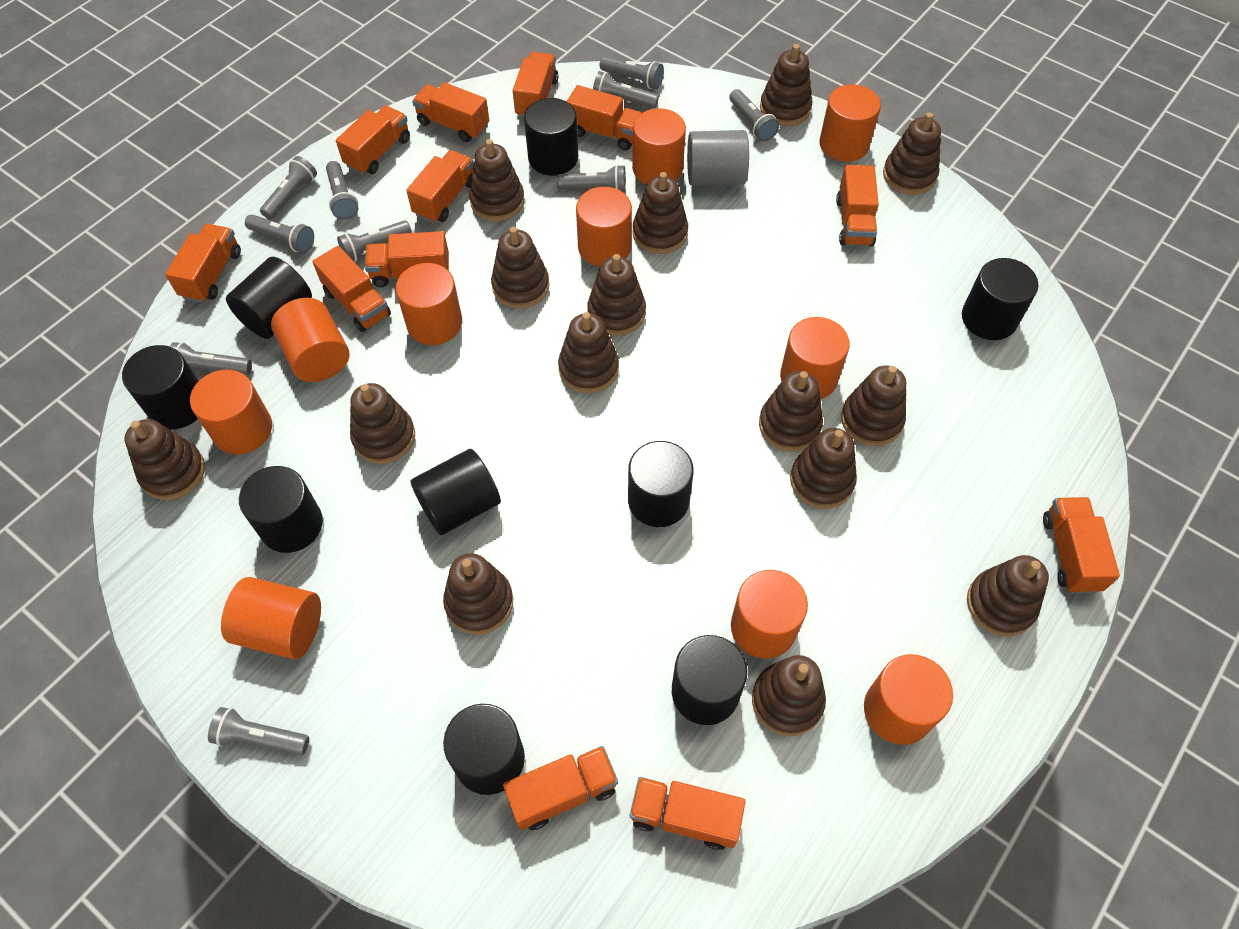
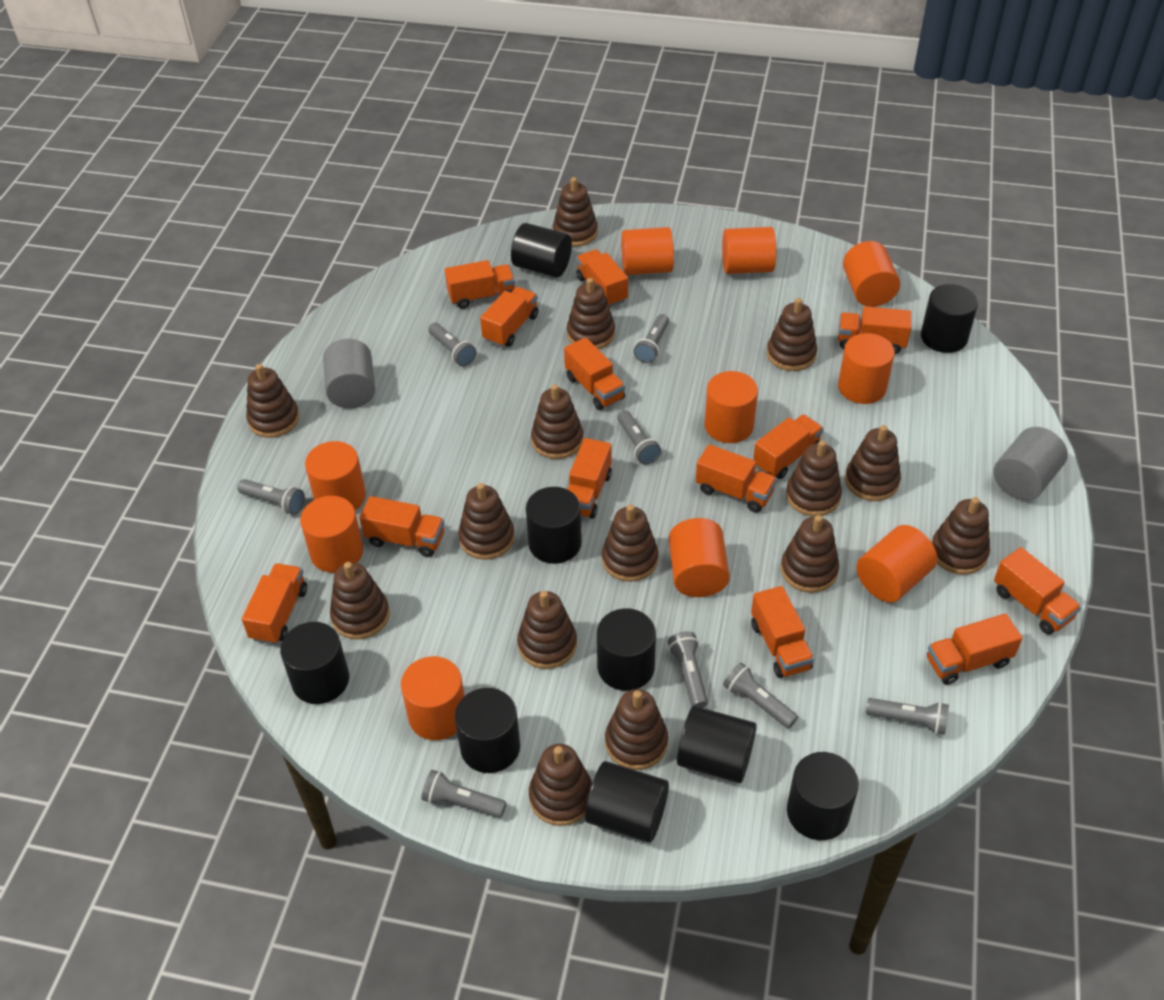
grey cylinder: [687,130,749,186] = 1 -> [323,339,375,408] [993,427,1068,500] = 2
grey flashlight: [170,342,252,375] [208,707,309,755] [245,214,314,253] [260,156,317,220] [326,161,358,220] [337,220,412,262] [556,165,626,193] [593,71,659,108] [600,56,664,89] [729,89,779,141] = 10 -> [237,479,305,515] [421,770,506,818] [428,323,476,366] [617,410,661,465] [634,314,669,363] [668,631,708,708] [723,663,798,729] [866,698,949,735] = 8
orange truck: [165,224,241,303] [312,246,391,332] [336,106,410,174] [365,231,449,287] [406,150,474,223] [412,82,489,142] [503,746,618,830] [513,52,558,118] [566,85,642,150] [630,777,745,850] [836,165,879,246] [1043,497,1120,593] = 12 -> [241,563,307,645] [359,496,444,557] [445,260,515,309] [480,287,538,347] [564,337,625,410] [567,438,612,519] [576,249,628,307] [696,444,777,513] [751,586,814,678] [753,414,824,479] [838,306,911,354] [927,613,1023,685] [994,547,1081,635] = 13

